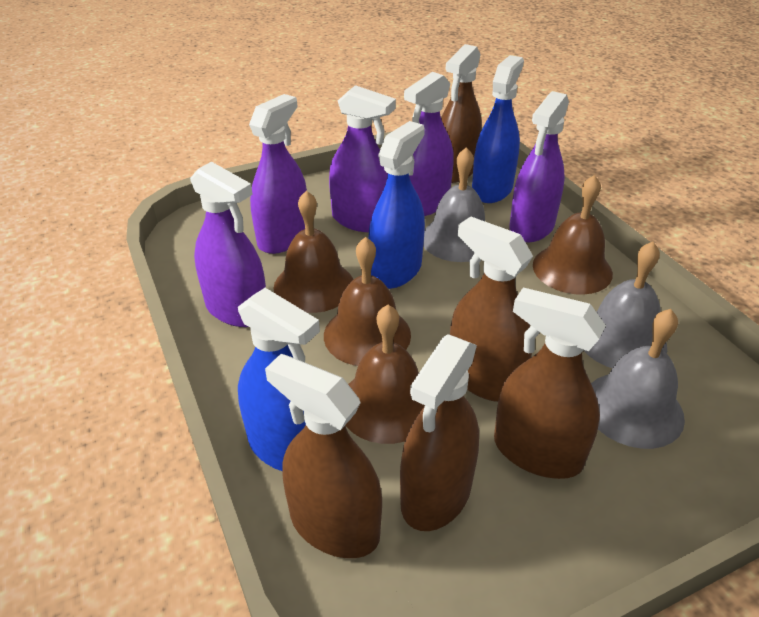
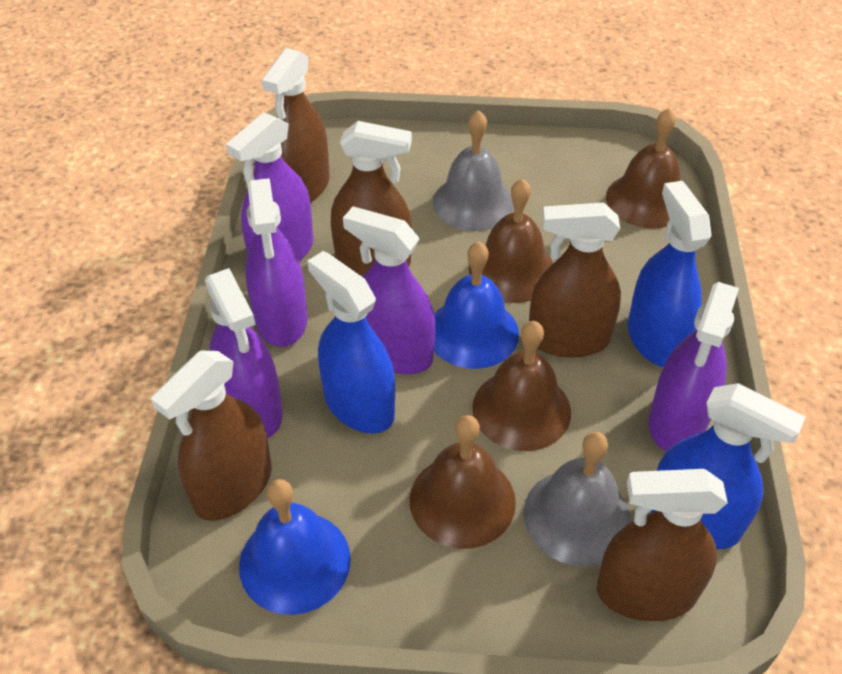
blue bell: none = 0 -> [239,479,351,615] [434,241,519,369] = 2
grey bell: [423,147,485,262] [584,241,667,368] [591,309,685,449] = 3 -> [433,110,514,231] [523,432,631,566] = 2

